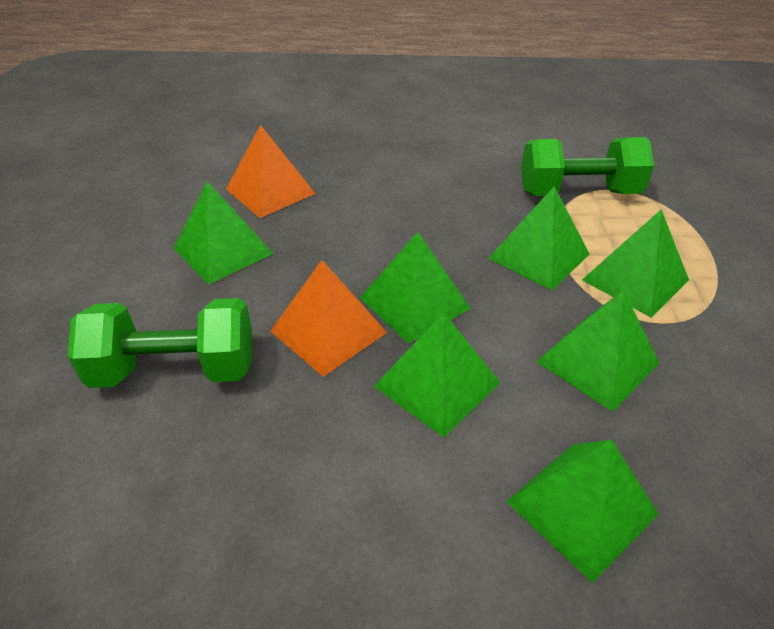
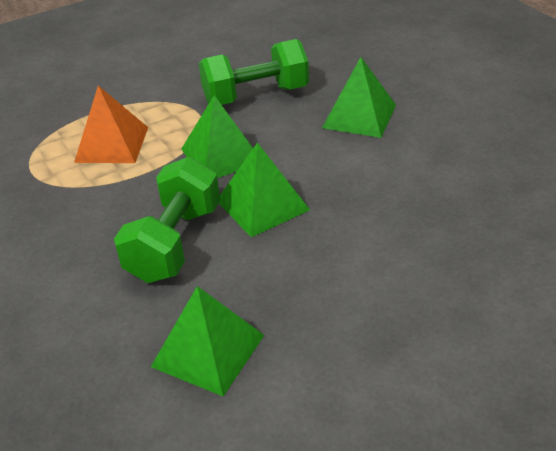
green pyramid: [174,181,274,285] [360,232,471,344] [374,312,500,438] [488,187,589,290] [506,439,659,583] [536,290,659,412] [582,209,689,318] = 7 -> [151,286,264,396] [181,95,253,178] [219,143,310,237] [322,57,396,138] = 4
orange pyramid: [226,125,316,218] [271,260,387,377] = 2 -> [74,86,148,163] = 1

